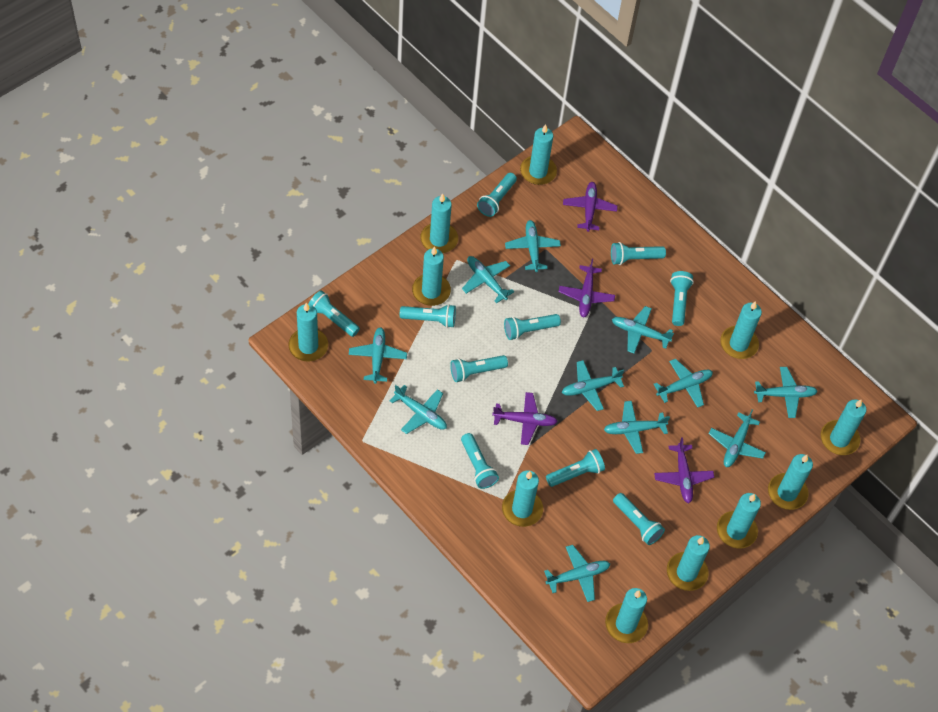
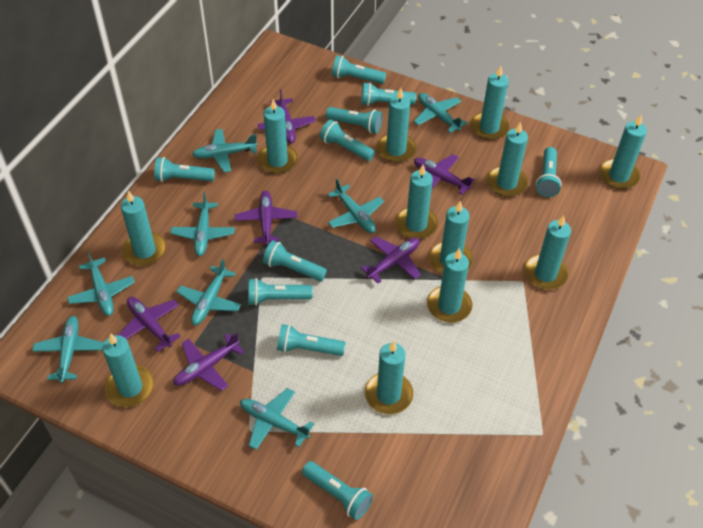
purple plane: [492,392,558,445] [559,259,615,318] [563,182,618,232] [654,437,714,503] = 4 -> [118,297,181,352] [173,333,244,391] [235,191,297,245] [258,89,315,144] [360,236,421,284] [414,154,475,195] = 6
turquoise candle: [289,303,328,361] [412,246,451,306] [420,193,458,253] [502,470,543,527] [520,124,557,185] [605,588,648,643] [667,535,710,591] [717,493,761,548] [720,301,762,359] [768,454,813,510] [821,399,866,455] = 11 -> [102,333,154,407] [121,191,166,266] [257,99,298,174] [365,341,413,414] [376,88,416,163] [395,165,438,239] [427,248,472,323] [429,201,473,274] [470,66,509,140] [487,122,528,197] [524,215,571,290] [600,114,647,189] = 12
turquoise plane: [349,327,407,384] [390,385,447,434] [462,256,514,303] [505,220,561,272] [544,545,610,602] [562,360,624,411] [604,401,670,454] [612,306,674,354] [654,359,713,408] [709,409,766,467] [754,367,818,418] = 11 -> [32,316,104,383] [67,251,135,316] [170,192,235,256] [177,259,241,325] [192,129,258,172] [240,388,314,450] [327,179,384,233] [414,93,467,133] = 8

